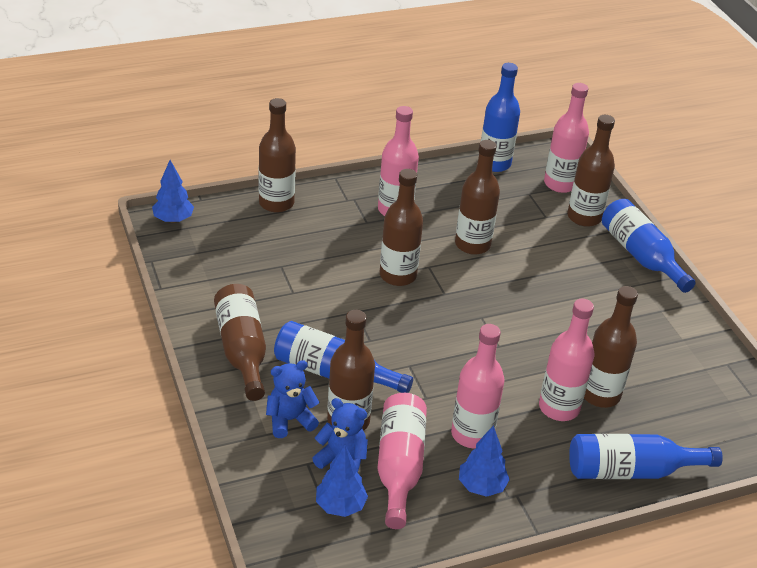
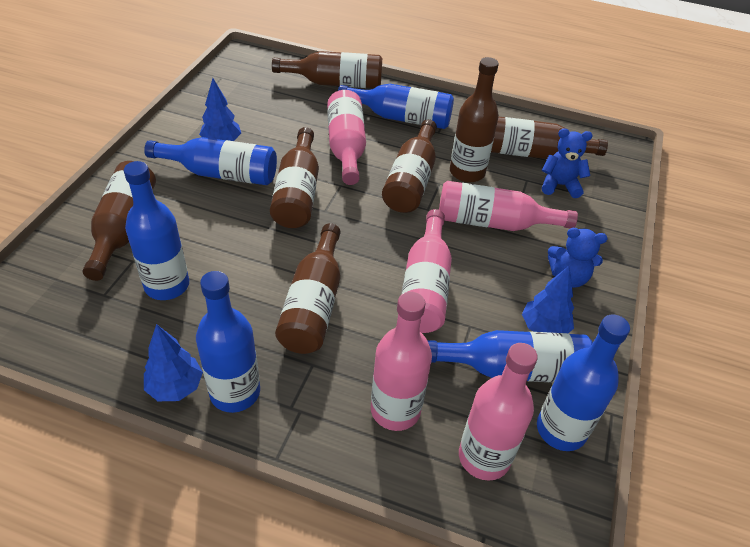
blue bottle: [274,321,413,393] [481,63,520,172] [569,434,723,479] [602,199,696,293] = 4 -> [124,161,189,300] [144,137,277,185] [196,271,260,413] [338,84,454,129] [427,330,593,383] [537,314,630,451] = 6

